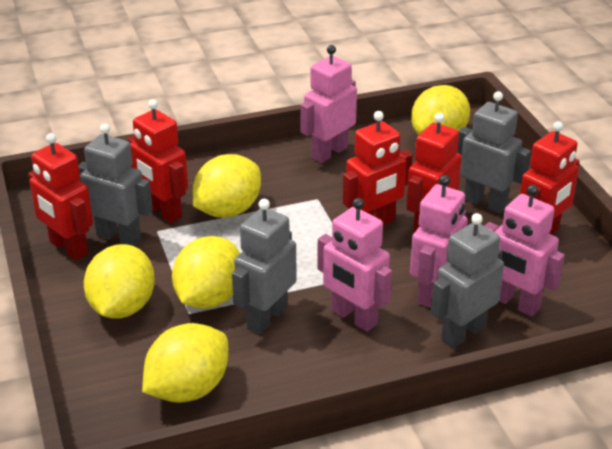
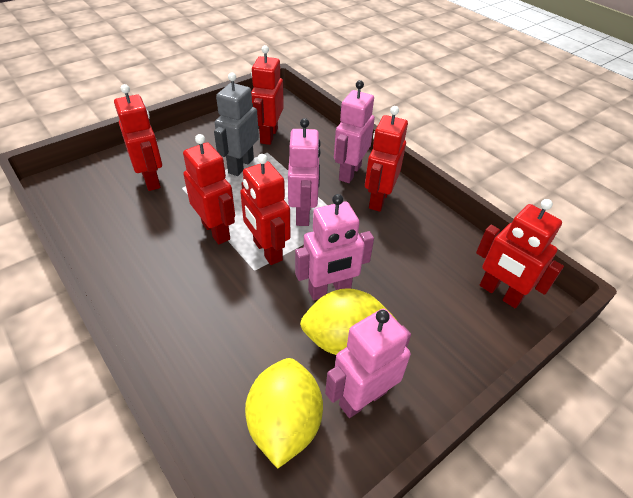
grey robot: [79,123,153,246] [232,199,296,334] [431,213,504,348] [457,91,531,213] = 4 -> [214,73,259,176] = 1
red robot: [28,133,93,261] [127,99,188,223] [343,111,413,225] [406,113,462,234] [520,121,580,235] = 5 -> [114,84,162,191] [183,134,235,244] [240,154,290,265] [251,45,284,145] [365,106,408,212] [476,199,564,308] = 6
yellow lemon: [84,244,155,319] [142,323,228,403] [172,236,240,309] [193,154,261,218] [411,85,470,135] = 5 -> [245,358,323,469] [300,288,397,355] = 2

